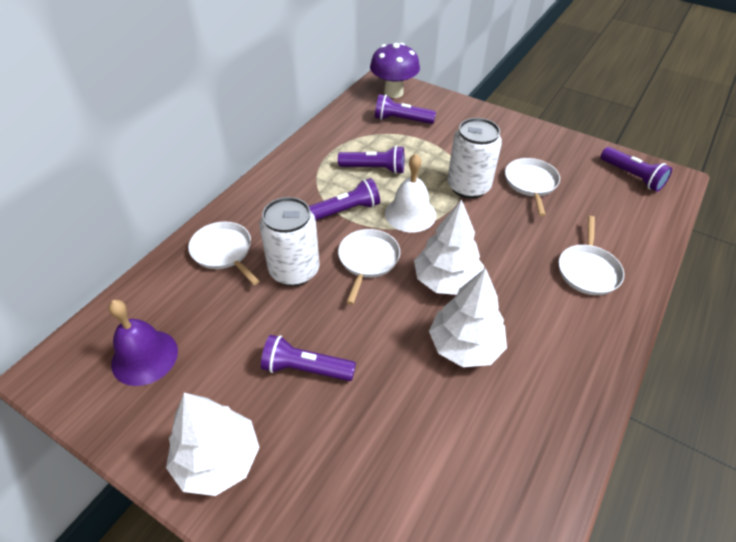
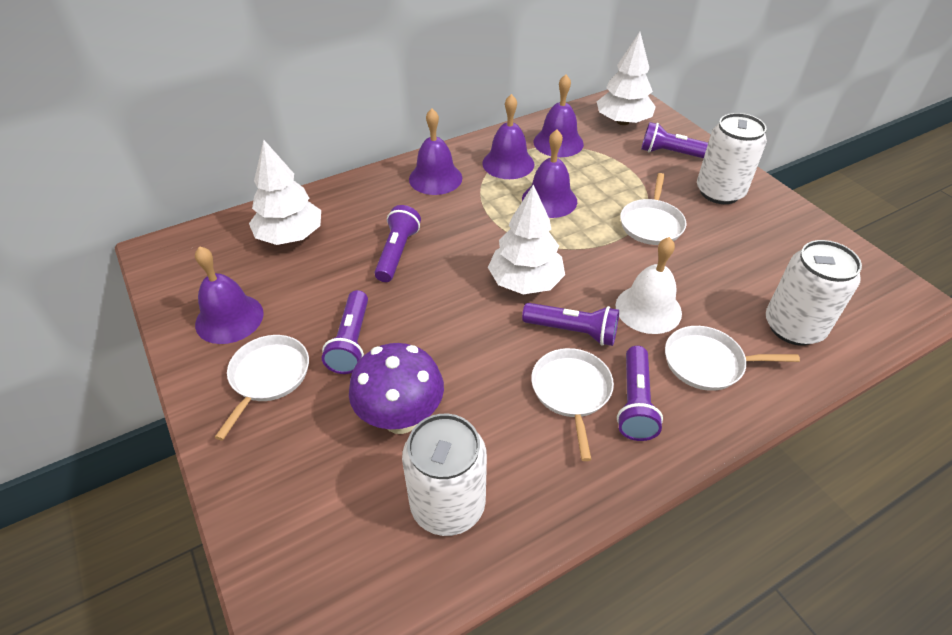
purple bell: [108,300,178,386] = 1 -> [195,246,264,344] [409,109,462,195] [482,94,534,179] [522,129,577,218] [533,74,584,157] = 5
white can: [260,197,320,286] [447,118,502,199] = 2 -> [402,414,487,536] [697,113,767,204] [766,240,862,345] = 3

